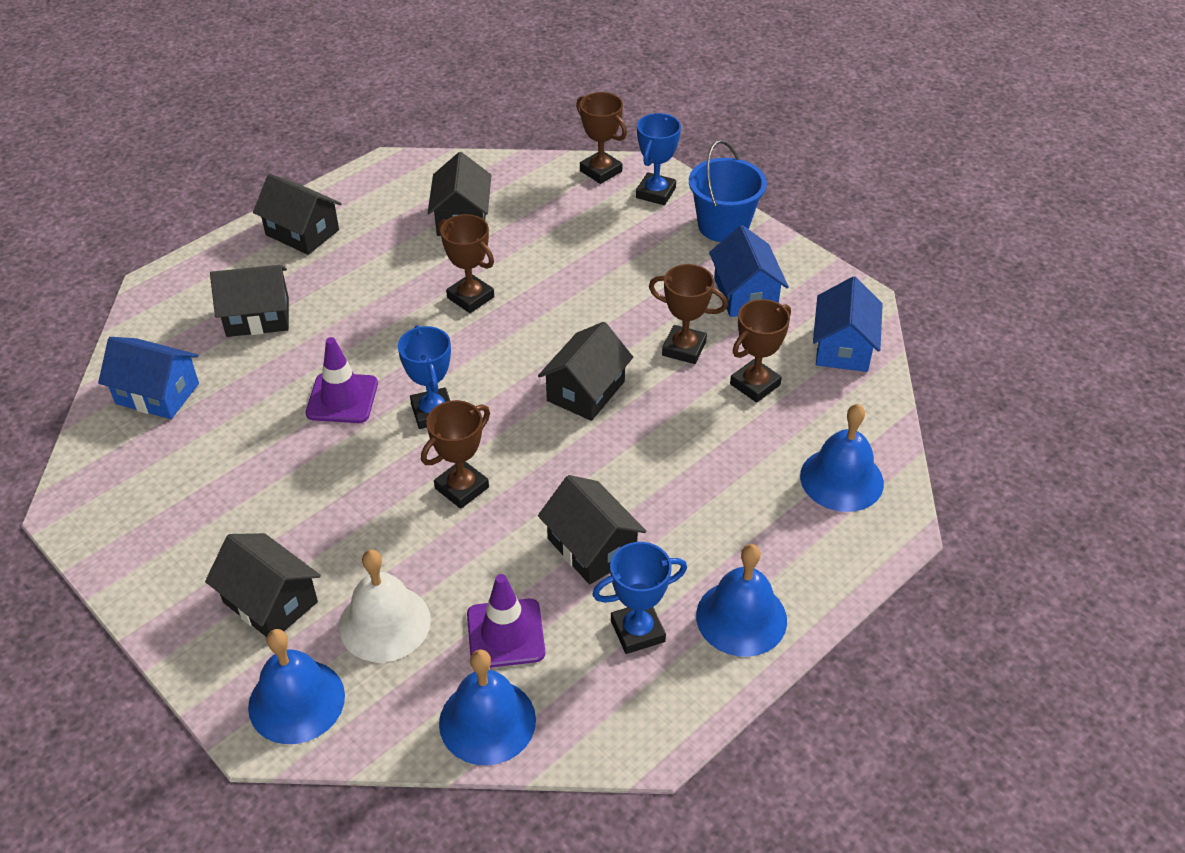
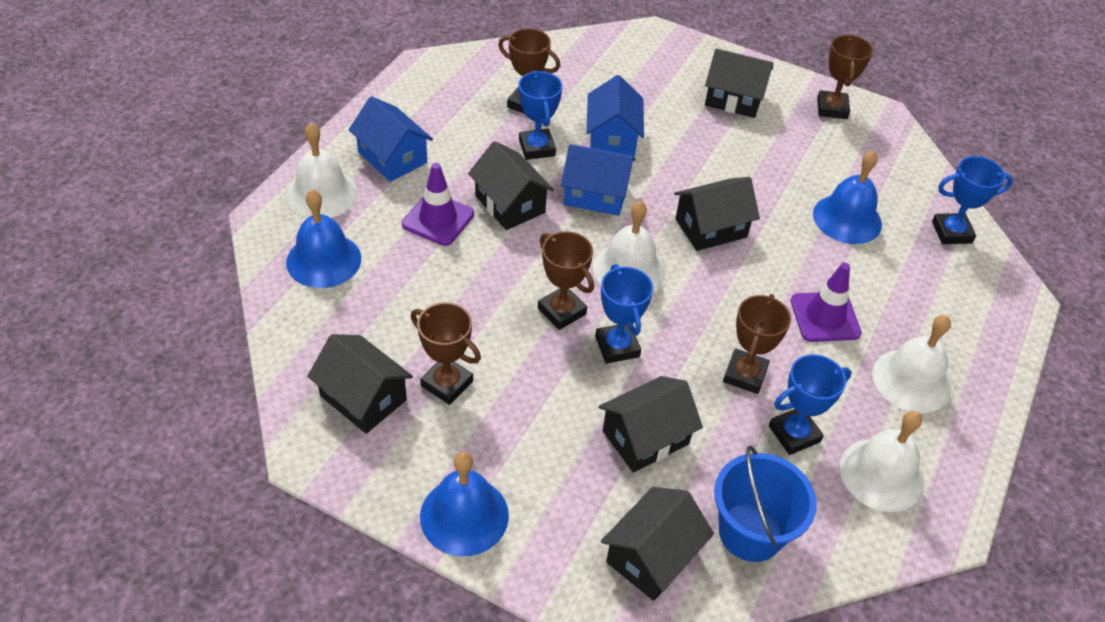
blue bell: [248,629,345,744] [439,649,536,765] [696,544,787,657] [800,404,884,512] = 4 -> [286,189,361,288] [420,452,509,556] [813,150,882,244] = 3
blue trophy: [398,325,451,429] [592,542,687,654] [636,113,681,205] = 3 -> [519,71,563,160] [595,264,653,364] [769,354,851,455] [932,156,1013,244] = 4
white bell: [339,550,431,662] = 1 -> [287,123,358,218] [593,201,666,292] [840,411,924,512] [872,315,951,413] = 4

